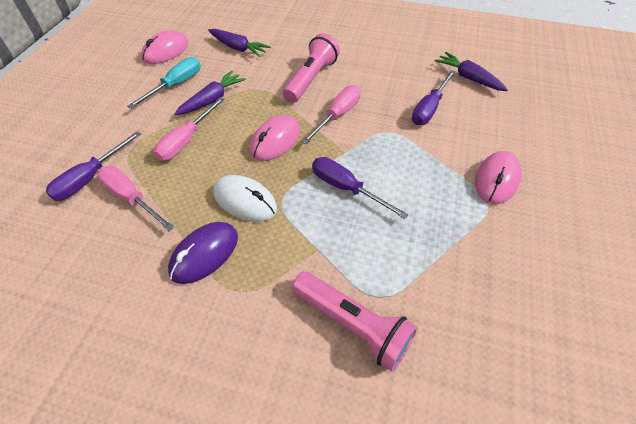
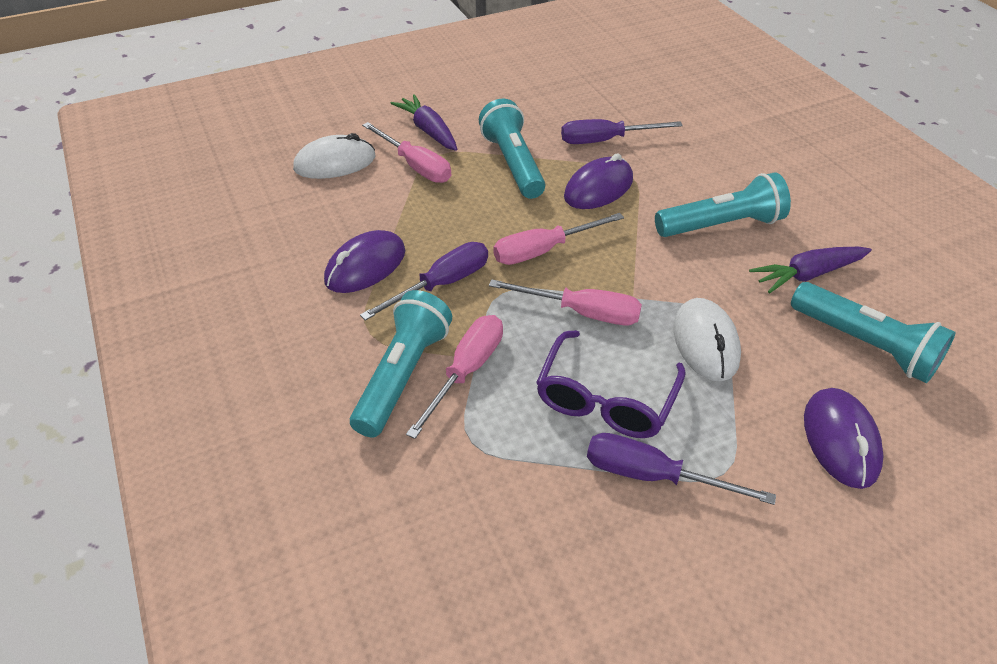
pink flashlight: [283,33,340,103] [292,271,418,372] = 2 -> none = 0
pink mouse: [141,30,189,64] [250,115,300,161] [475,151,521,204] = 3 -> none = 0
pink screwdriver: [97,165,174,231] [153,97,225,161] [301,85,361,144] = 3 -> [362,122,451,183] [406,315,503,439] [489,279,642,325] [493,213,624,265] = 4
purple carrot: [174,71,246,115] [208,29,271,57] [434,52,508,91] = 3 -> [390,94,457,151] [749,247,872,294] = 2
purple glasses: none = 0 -> [536,330,686,438] = 1
purple mouse: [168,222,238,284] = 1 -> [324,230,406,293] [564,153,633,209] [804,388,884,489] = 3
turquoise flashlight: none = 0 -> [350,290,452,438] [479,99,545,199] [655,172,791,237] [791,282,956,383] = 4
turquoise screwdriver: [127,57,200,109] = 1 -> none = 0
white mouse: [213,175,277,222] = 1 -> [293,133,375,179] [673,298,741,381] = 2

